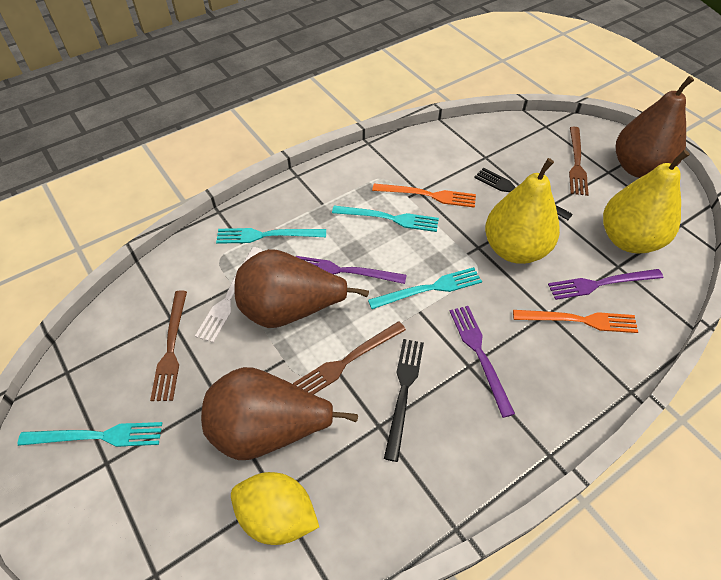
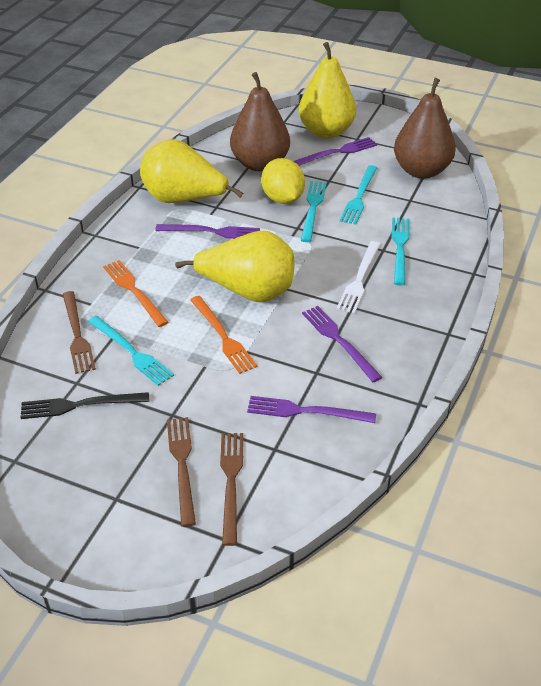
black fork: [384,339,424,462] [474,168,573,220] = 2 -> [20,392,149,419] = 1
brown pear: [201,367,358,460] [234,249,369,328] [616,76,694,178] = 3 -> [230,72,290,172] [394,78,456,179] = 2
purple fork: [296,256,406,284] [450,306,515,418] [548,269,663,300] = 3 -> [155,224,260,239] [247,396,376,423] [293,137,377,166] [302,306,382,382] = 4
yellow pear: [485,158,560,264] [603,150,690,253] = 2 -> [140,139,243,203] [175,231,294,302] [299,42,356,139] = 3

